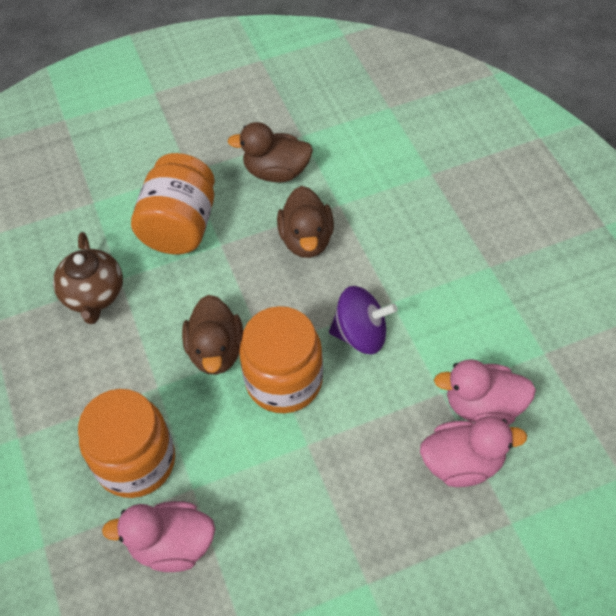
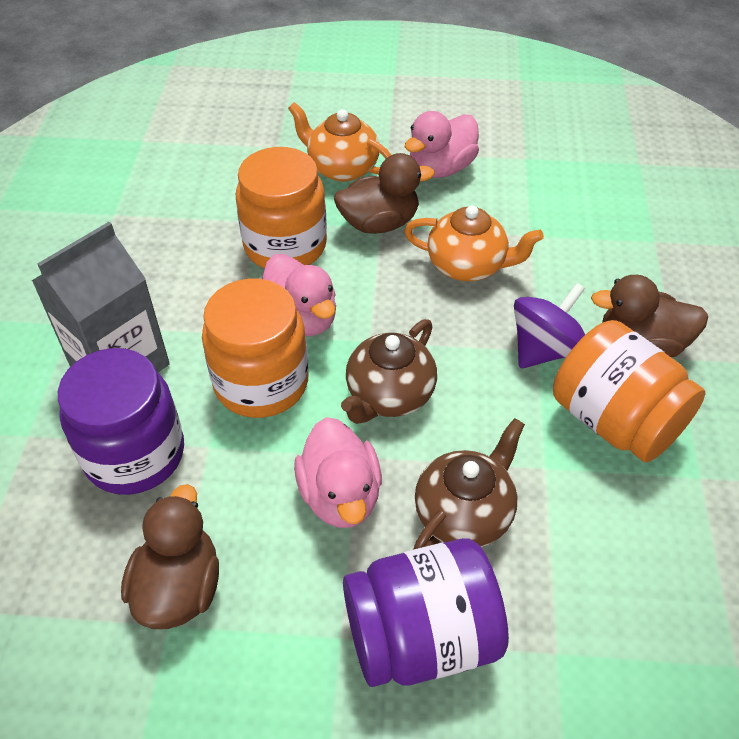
brown teapot: [53,232,123,324] = 1 -> [341,319,437,424] [413,418,525,550] = 2
grey carton: none = 0 -> [32,222,170,372] = 1
orange teapot: none = 0 -> [288,102,391,182] [404,205,544,281] = 2
purple jar: none = 0 -> [58,348,184,495] [343,538,509,687] = 2

